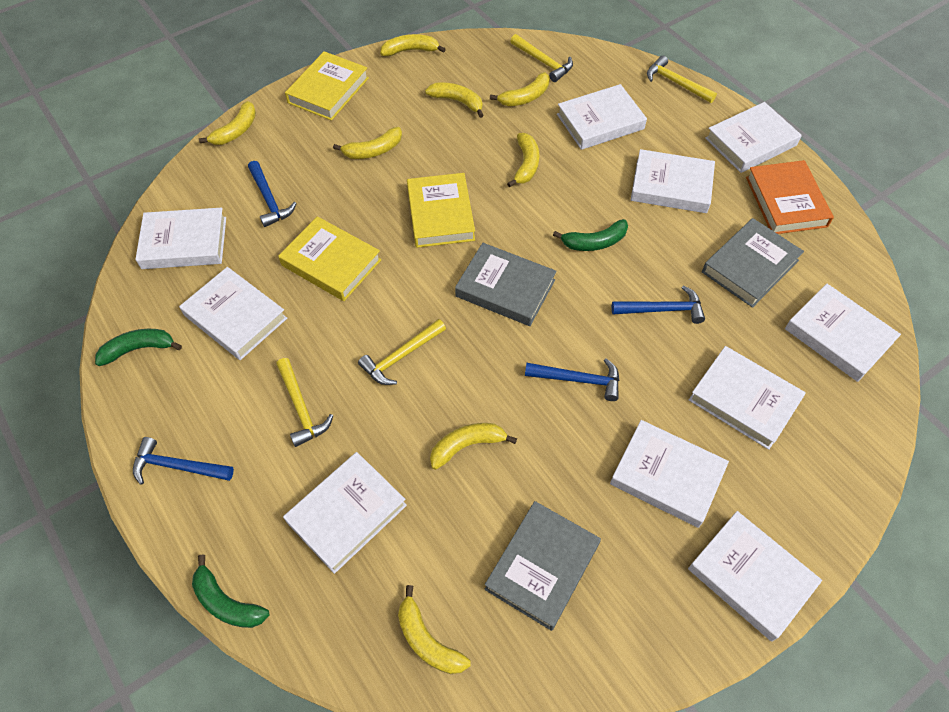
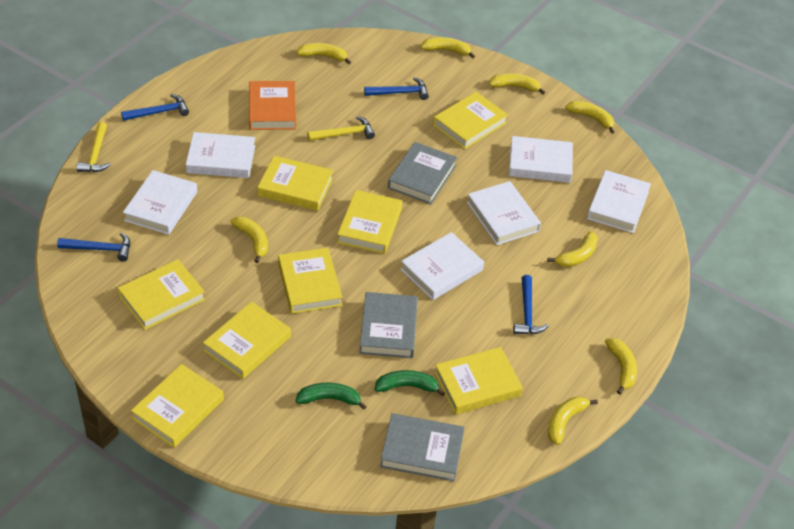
green banana: [95,329,182,366] [192,554,269,628] [553,219,628,251] = 3 -> [295,383,367,410] [375,370,445,396] = 2
white book: [135,208,226,269] [179,267,287,360] [283,452,407,574] [557,84,647,150] [610,420,729,528] [631,149,715,213] [688,511,822,642] [689,346,806,450] [705,102,802,173] [785,284,901,382] = 10 -> [123,170,197,235] [186,132,255,178] [400,232,484,300] [467,181,541,245] [509,136,573,183] [587,170,651,233] = 6
yellow book: [278,216,381,301] [285,51,369,121] [407,173,475,248] = 3 -> [118,259,205,330] [131,364,224,448] [203,301,291,379] [257,156,333,211] [278,248,343,314] [337,190,402,254] [433,92,508,149] [435,347,523,415] = 8
yellow hammer: [276,358,333,447] [358,319,446,385] [510,34,573,82] [647,55,717,103] = 4 -> [76,122,111,172] [307,116,375,141] = 2

